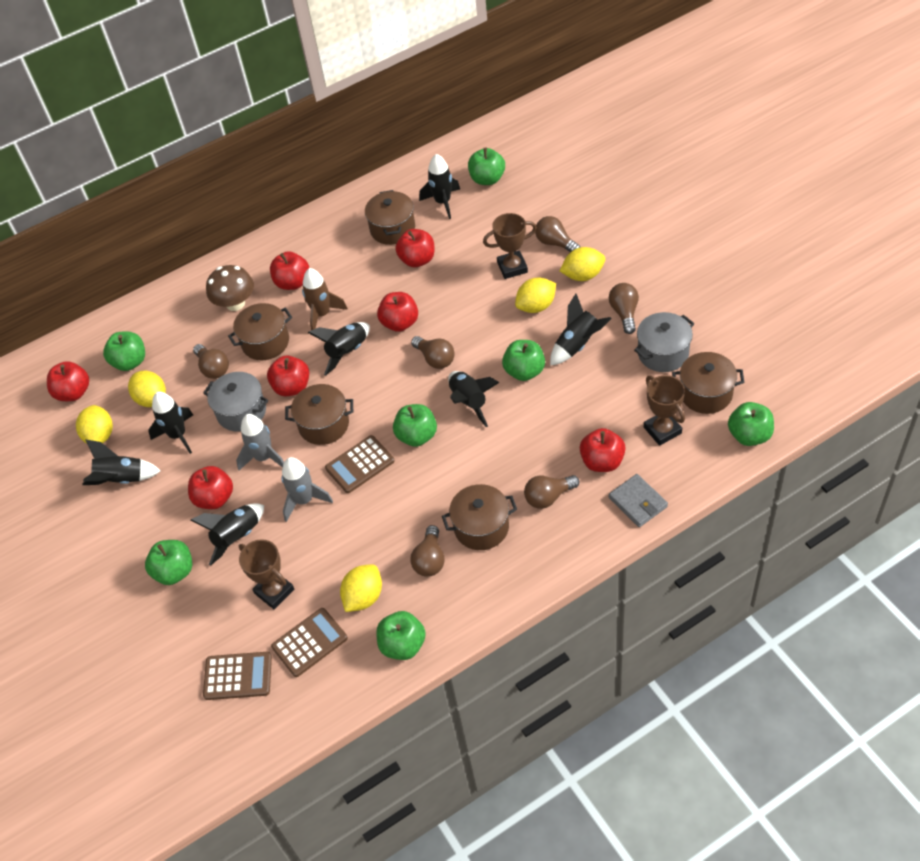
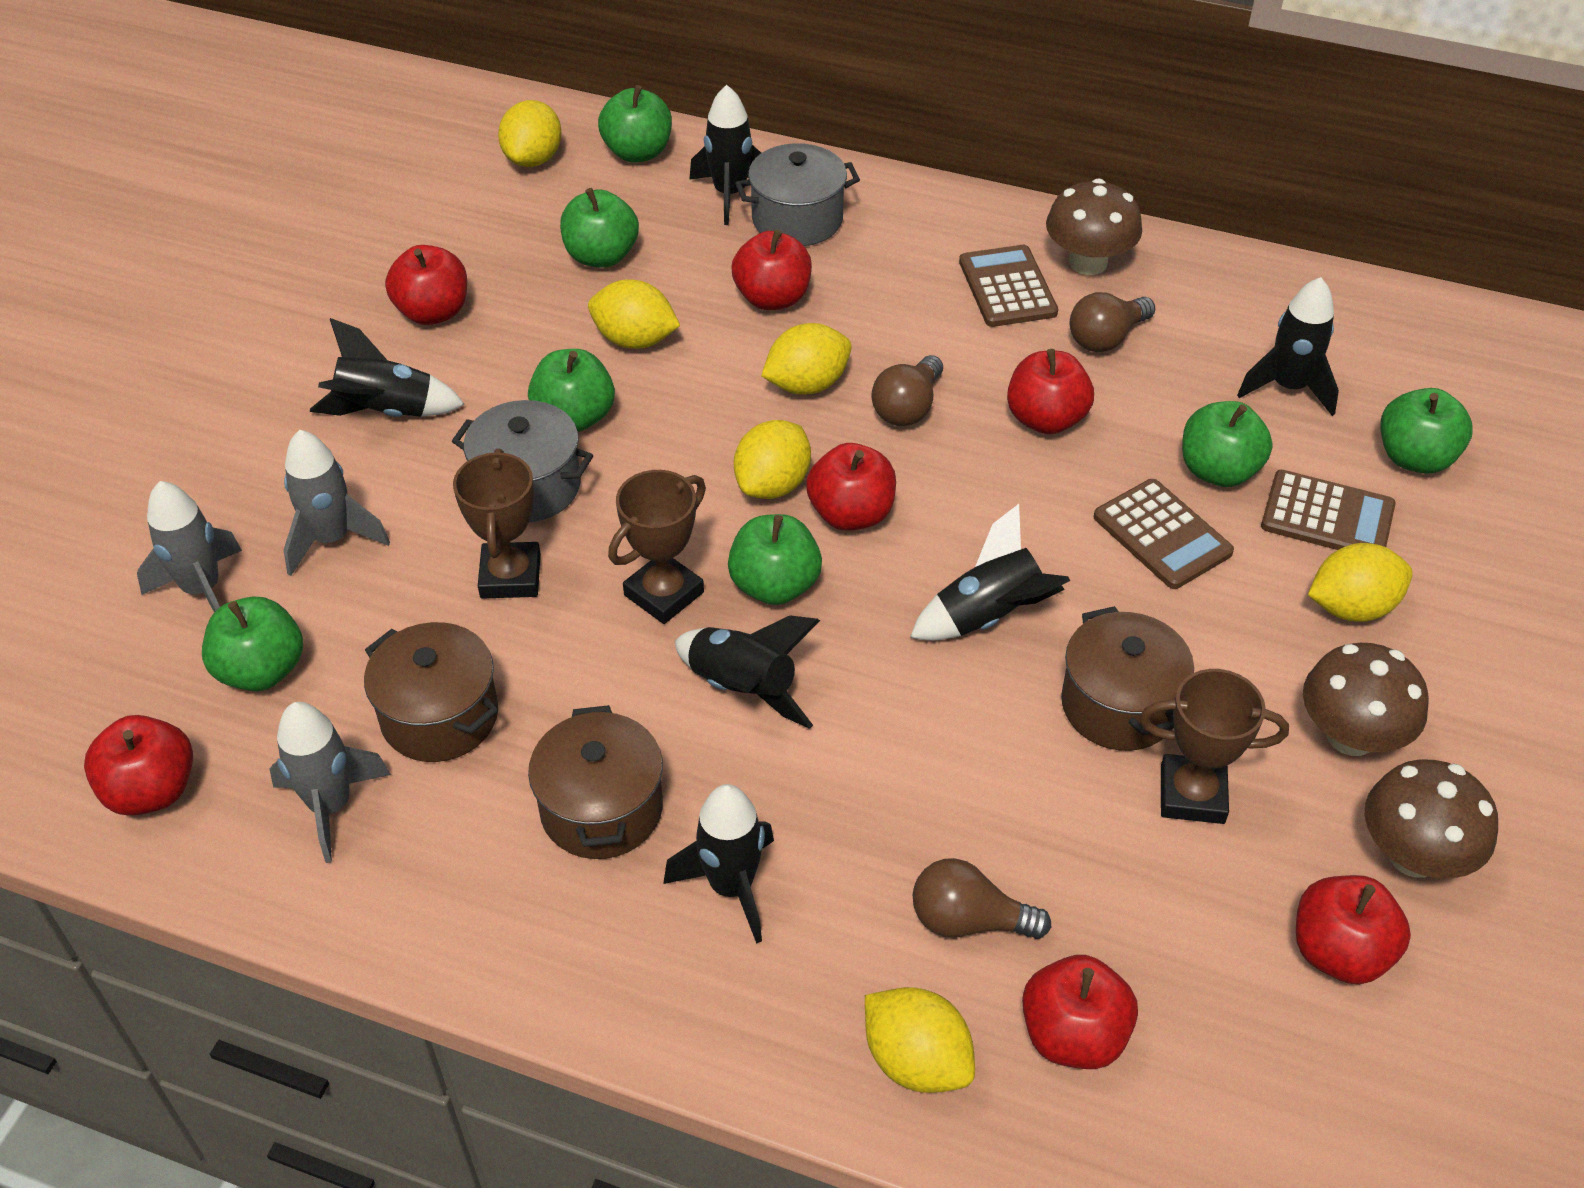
black rocket: [83,439,161,485] [148,392,193,454] [191,503,264,566] [308,322,370,376] [419,154,460,219] [448,371,499,427] [550,294,612,366] = 7 -> [310,318,465,417] [663,784,774,944] [675,615,820,729] [689,85,761,225] [910,504,1070,641] [1237,277,1339,416] = 6
brown light bulb: [193,344,229,379] [410,525,445,577] [411,336,455,369] [524,475,579,509] [535,216,580,252] [609,283,639,334] = 6 -> [871,355,943,426] [913,858,1051,939] [1070,292,1155,352] = 3
brown mushroom: [206,265,254,311] = 1 -> [1046,178,1142,275] [1303,643,1429,756] [1365,759,1498,879] = 3
brown pot: [228,303,292,360] [285,384,353,445] [365,190,415,245] [442,484,517,550] [672,352,744,414] = 5 -> [364,622,498,762] [528,705,663,859] [1061,606,1194,751] = 3
brown rocket: [302,268,348,330] = 1 -> none = 0
grey rocket: [236,414,284,470] [281,457,333,522] = 2 -> [137,481,242,612] [270,702,391,863] [284,430,390,576] = 3
grey wallet: [609,474,668,527] = 1 -> none = 0
yellow lemon: [76,405,113,444] [128,371,166,407] [340,564,382,612] [515,278,556,313] [560,247,605,281] = 5 -> [498,100,561,167] [588,279,680,349] [734,420,811,499] [761,323,852,394] [865,987,975,1093] [1308,543,1413,622] = 6

